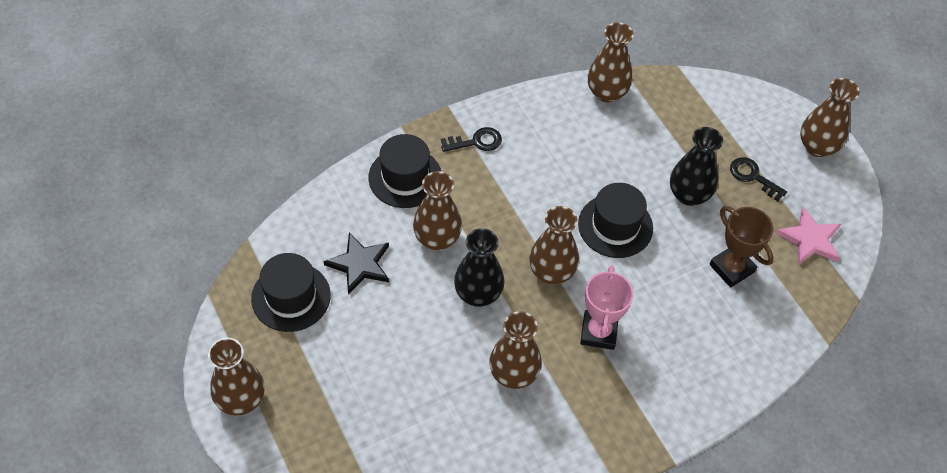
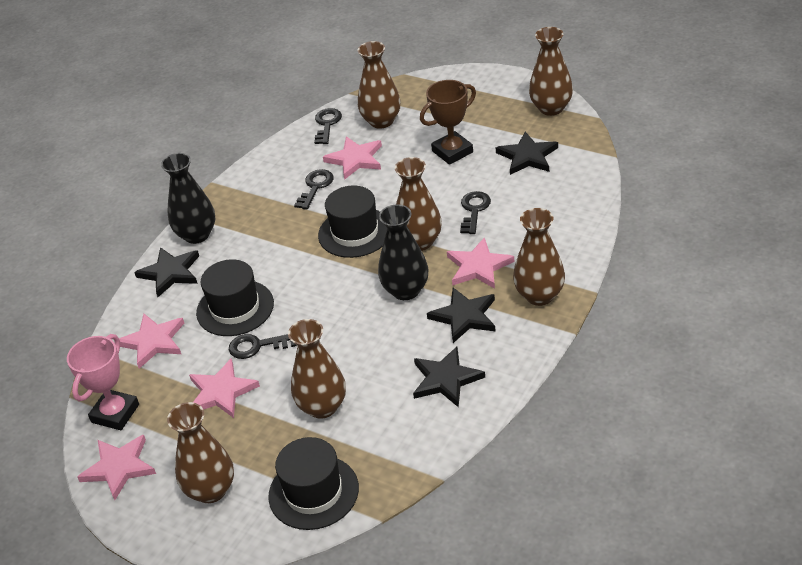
black key: [441,127,502,152] [730,157,787,201] = 2 -> [229,334,297,359] [294,169,334,210] [314,108,342,144] [460,191,491,234] = 4
black star: [324,232,389,294] = 1 -> [134,247,199,297] [413,346,485,407] [427,288,496,343] [496,132,558,175] = 4
pink star: [776,207,841,265] = 1 -> [77,435,156,500] [119,314,184,369] [189,358,260,418] [323,136,382,180] [447,238,514,289] = 5

